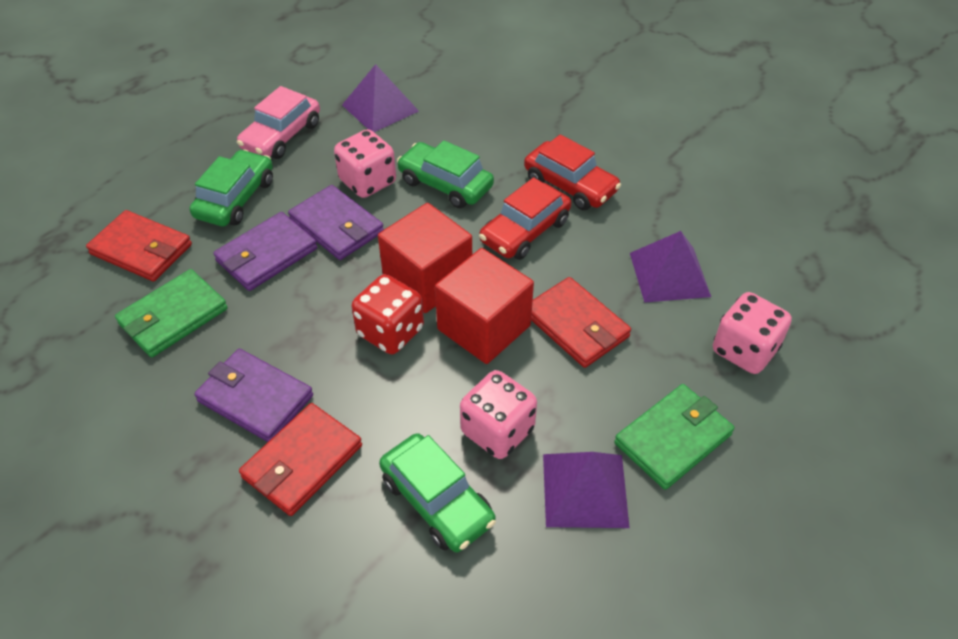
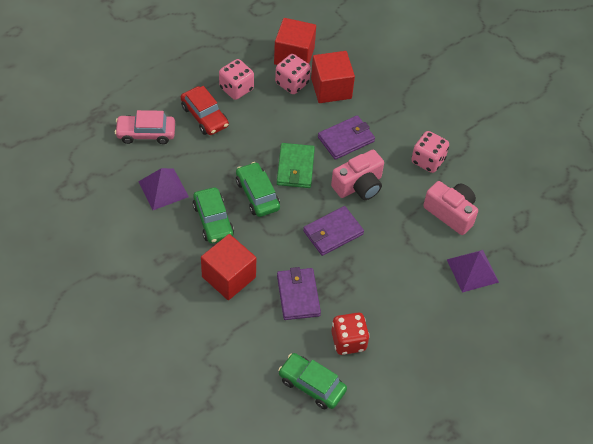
green wallet: [115,269,228,357] [614,384,734,490] = 2 -> [277,143,315,188] = 1
pink camera: none = 0 -> [331,150,384,200] [423,181,478,235] = 2
purple pyramid: [342,64,419,132] [543,452,630,528] [630,231,711,303] = 3 -> [138,168,189,210] [447,250,499,293] = 2
red car: [479,177,572,260] [524,134,621,210] = 2 -> [181,86,229,135] = 1
red cube: [378,203,472,313] [435,248,534,364] = 2 -> [201,234,256,300] [274,18,316,65] [311,51,355,103] = 3
red wallet: [86,210,192,282] [239,403,362,516] [531,277,631,368] = 3 -> none = 0

